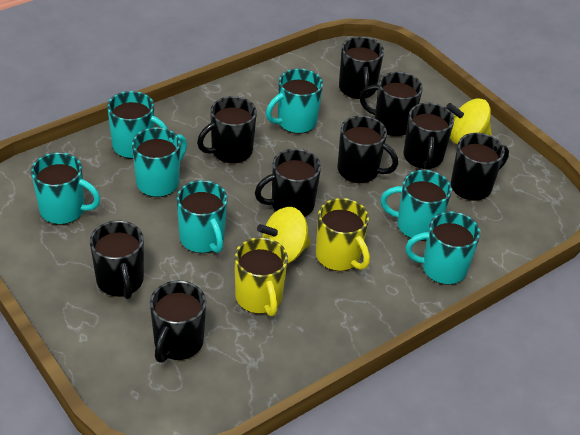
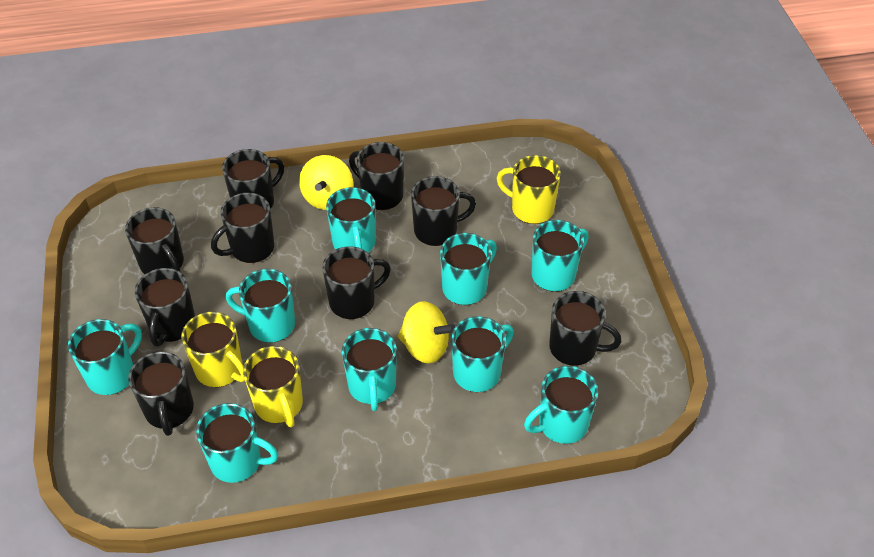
turquoise mug: [31,152,100,225] [107,91,168,159] [132,127,187,197] [177,180,228,253] [266,69,323,134] [380,170,452,241] [405,211,480,285] = 7 -> [68,319,142,395] [196,403,279,483] [226,269,295,343] [326,187,376,253] [342,328,397,411] [440,233,497,305] [451,316,514,392] [524,366,598,444] [531,220,589,292] = 9
yellow mug: [235,237,288,316] [316,198,370,271] = 2 -> [181,312,245,387] [243,346,303,427] [497,155,561,224] = 3

